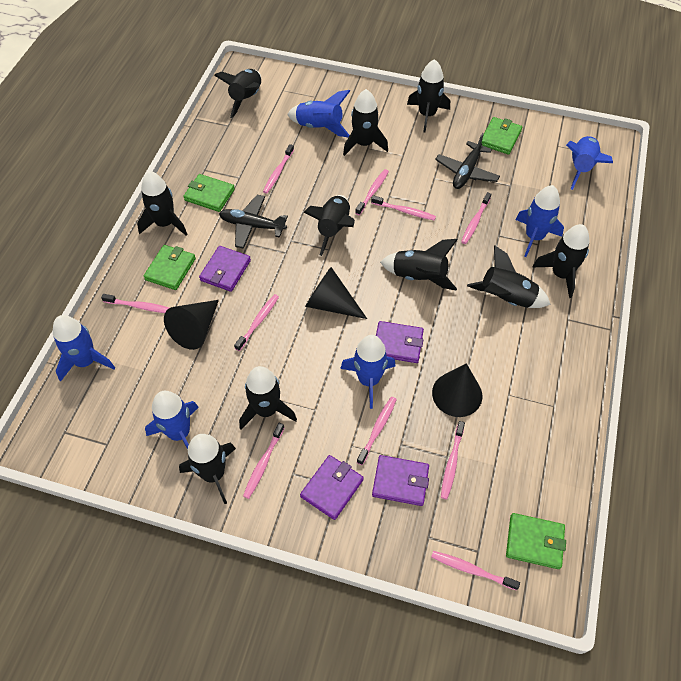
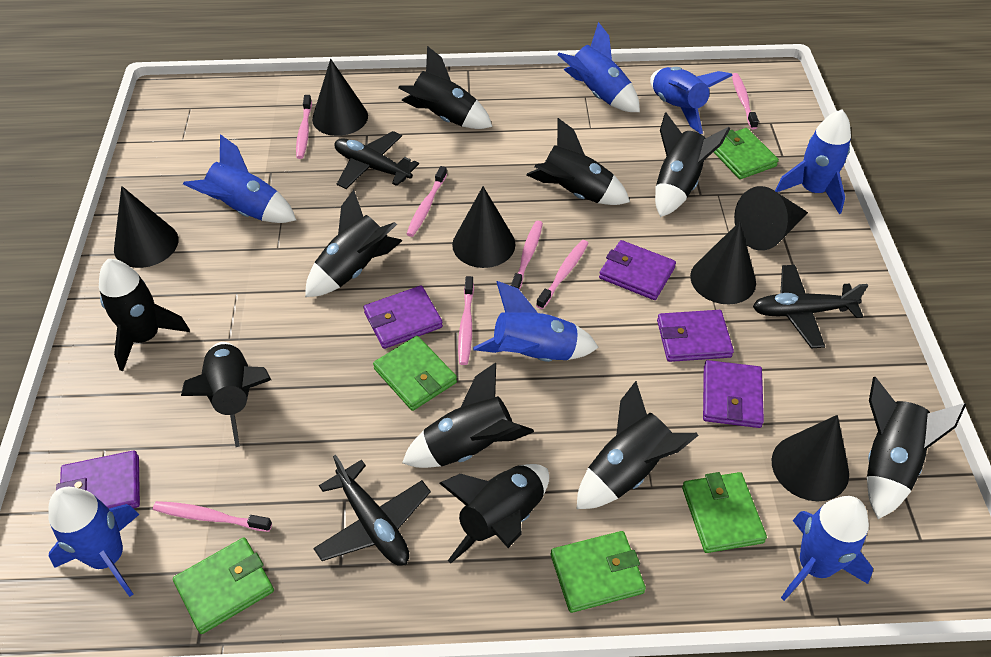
black cone: [164,300,219,350] [305,267,367,319] [432,363,482,417] = 3 -> [114,186,178,268] [312,59,368,136] [452,186,515,268] [690,222,756,304] [734,186,808,251] [771,415,849,501] = 6
black plane: [219,195,288,249] [435,133,500,189] = 2 -> [313,455,431,566] [334,131,419,189] [753,265,868,348] = 3
blue rocket: [53,315,115,382] [145,391,199,449] [287,90,350,137] [340,335,395,409] [515,185,564,257] [566,136,613,190] = 6 -> [48,487,140,597] [183,134,296,223] [473,281,599,362] [557,22,640,112] [650,67,733,134] [775,109,851,214] [781,496,873,601] = 7
green wallet: [144,245,196,290] [183,174,235,212] [482,117,522,155] [506,513,566,569] = 4 -> [173,538,274,634] [373,336,457,411] [551,531,646,613] [682,472,767,553] [714,128,779,179] = 5
pink toothbrush: [101,294,169,313] [234,294,279,351] [243,423,284,499] [263,144,294,194] [355,169,389,215] [357,397,397,465] [371,195,436,221] [431,551,520,591] [441,421,465,500] [461,192,491,244] = 10 -> [153,501,272,532] [296,95,312,159] [407,166,447,237] [458,276,474,365] [511,221,543,290] [536,240,588,309] [732,73,759,129] = 7
purple wallet: [199,246,251,292] [300,455,364,520] [372,455,429,506] [376,321,424,363] = 4 -> [56,450,140,509] [364,286,443,349] [599,240,676,300] [657,310,734,362] [703,360,764,428] = 5

